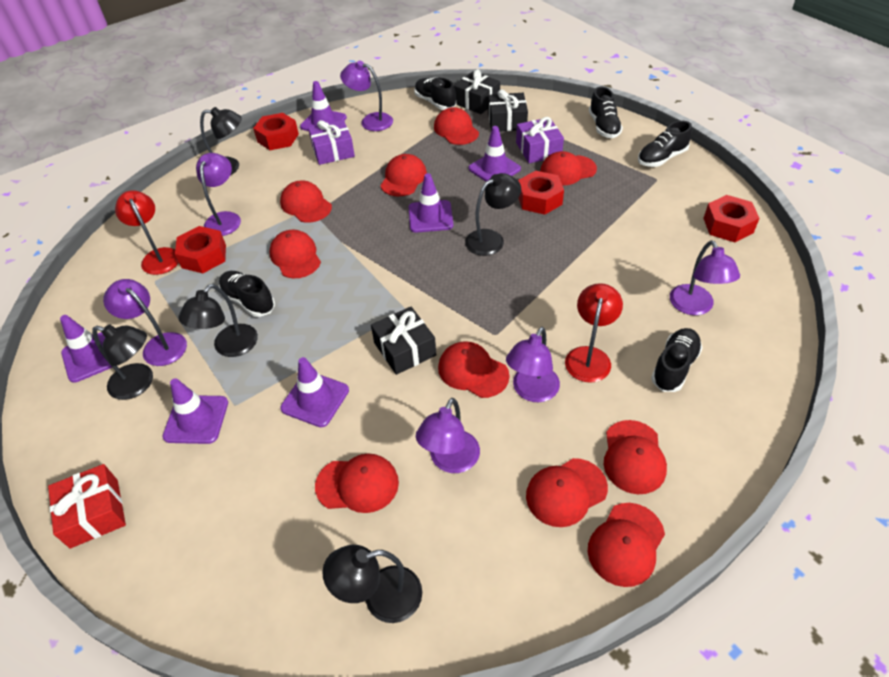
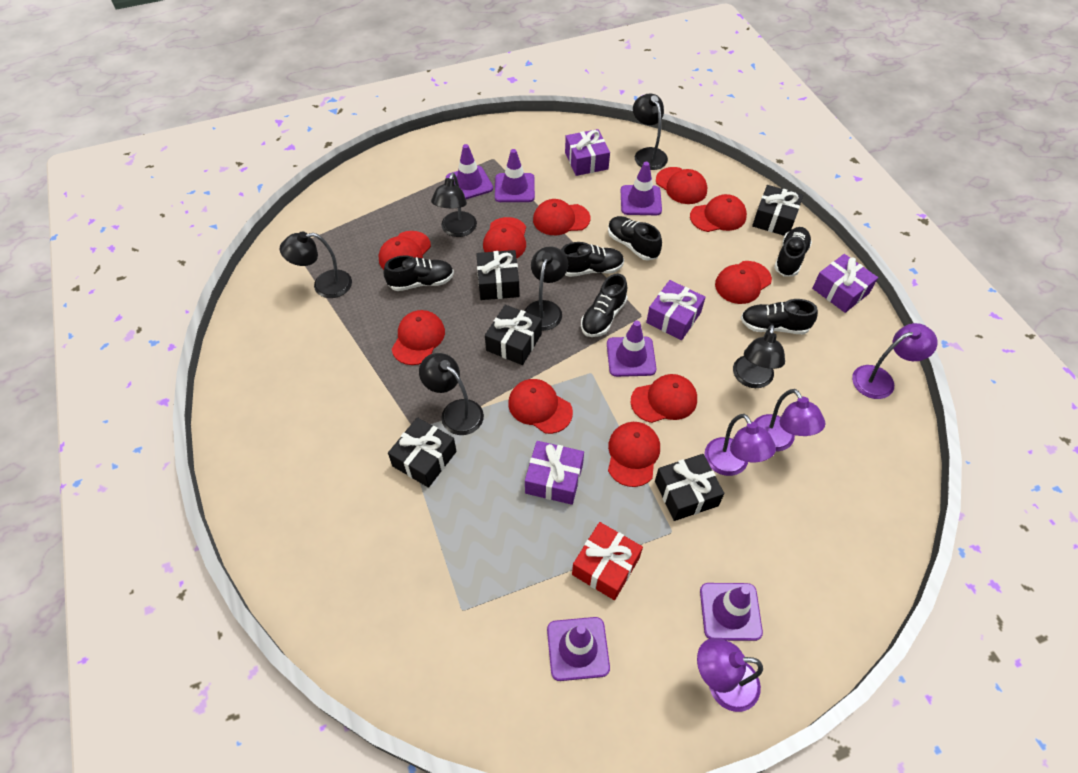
black gift: [371,307,436,375] [454,69,500,114] [488,90,528,132] = 3 -> [388,417,457,488] [476,250,520,300] [485,305,542,365] [655,454,724,521] [752,185,803,236] = 5
black lamp: [92,324,153,400] [178,284,258,357] [200,107,242,175] [322,545,422,623] [465,173,521,256] = 5 -> [280,231,352,298] [419,353,484,435] [431,173,477,237] [525,246,568,331] [633,93,668,170] [733,325,785,388] = 6
black shoe: [218,271,275,317] [414,77,456,110] [589,87,623,138] [638,121,692,167] [651,328,702,392] = 5 -> [384,255,454,291] [561,242,624,277] [581,274,627,337] [608,216,662,261] [741,299,818,334] [774,227,812,277] = 6
purple gift: [308,120,355,165] [516,117,564,163] = 2 -> [525,441,584,505] [565,129,610,176] [646,280,705,340] [812,254,878,313] = 4
purple lamp: [103,279,187,366] [196,153,241,236] [340,61,393,131] [416,398,480,473] [506,327,560,402] [670,240,740,315] = 6 -> [697,638,763,712] [704,414,776,476] [754,389,825,451] [852,323,938,399] = 4
red lamp: [115,190,179,275] [565,283,623,383] = 2 -> none = 0
red nut: [175,226,226,273] [253,113,299,150] [518,171,564,215] [703,195,760,242] = 4 -> none = 0

